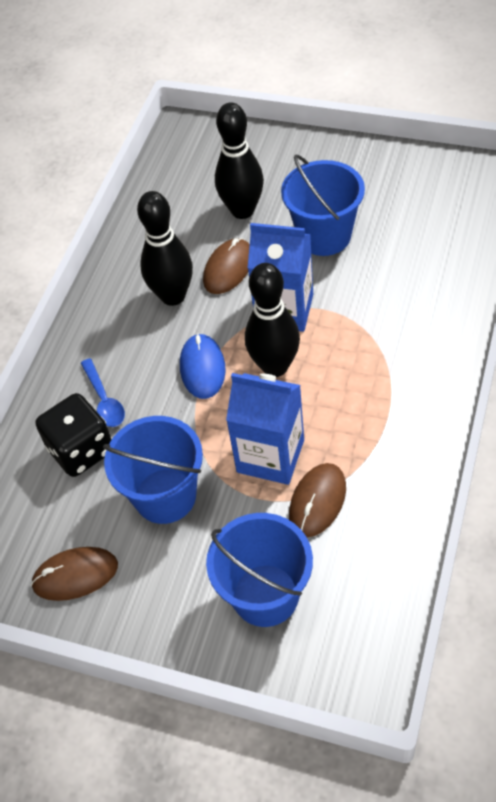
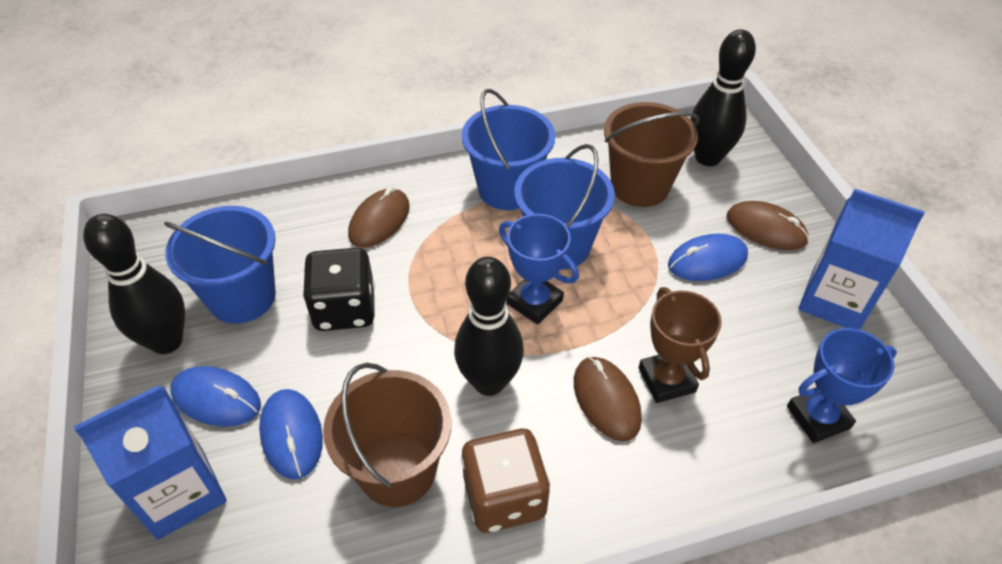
blue mouse: [180,333,226,399] = 1 -> [170,366,261,427] [259,389,323,479] [668,233,748,281] = 3
blue spoon: [81,358,125,427] = 1 -> none = 0
blue trophy: none = 0 -> [499,214,579,325] [787,328,897,443] = 2
brown bucket: none = 0 -> [323,363,451,507] [604,102,699,207] = 2
brown dice: none = 0 -> [461,429,550,533] = 1
brown trophy: none = 0 -> [639,287,722,403] = 1

